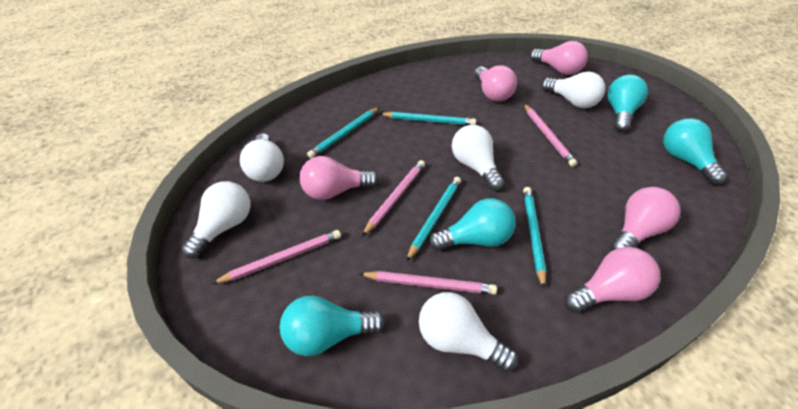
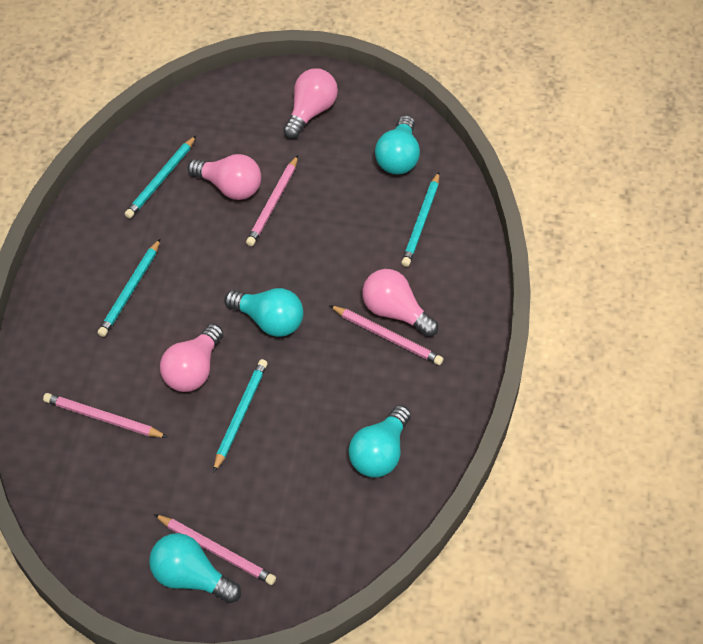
pink light bulb: [300,156,379,200] [474,65,517,101] [530,41,588,75] [565,247,660,313] [610,187,680,251] = 5 -> [160,324,223,392] [188,154,261,200] [283,68,338,139] [362,269,438,337] = 4
white light bulb: [182,181,250,259] [240,133,284,182] [419,292,518,372] [452,125,504,191] [541,72,605,108] = 5 -> none = 0

